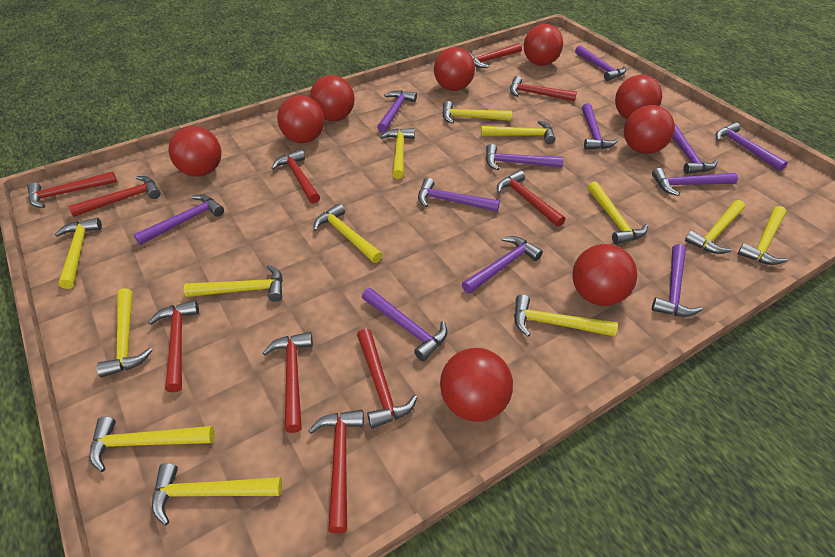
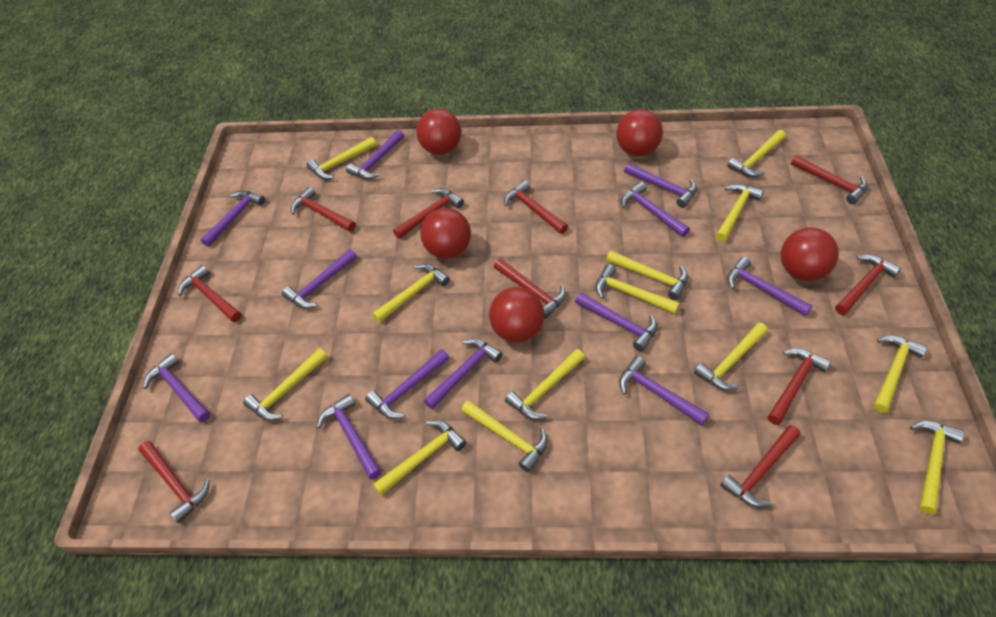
red ball: [168,126,221,177] [277,95,324,143] [310,75,355,121] [434,47,475,91] [440,348,513,422] [524,24,563,66] [572,244,637,306] [615,75,662,119] [624,105,675,154] = 9 -> [416,109,461,155] [420,208,471,259] [489,287,545,343] [616,109,663,156] [781,227,839,281] = 5

